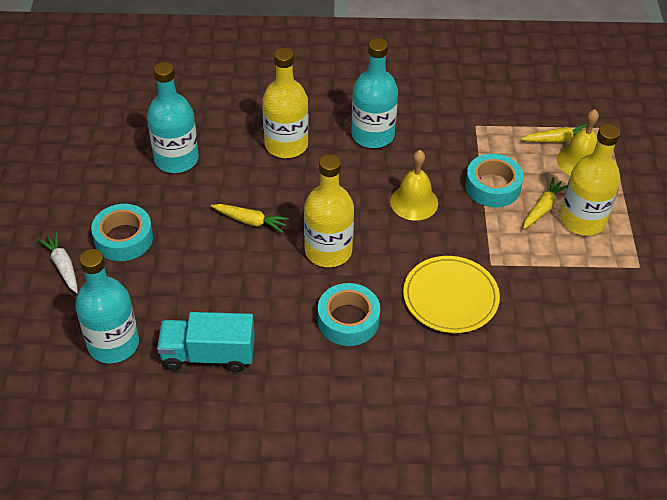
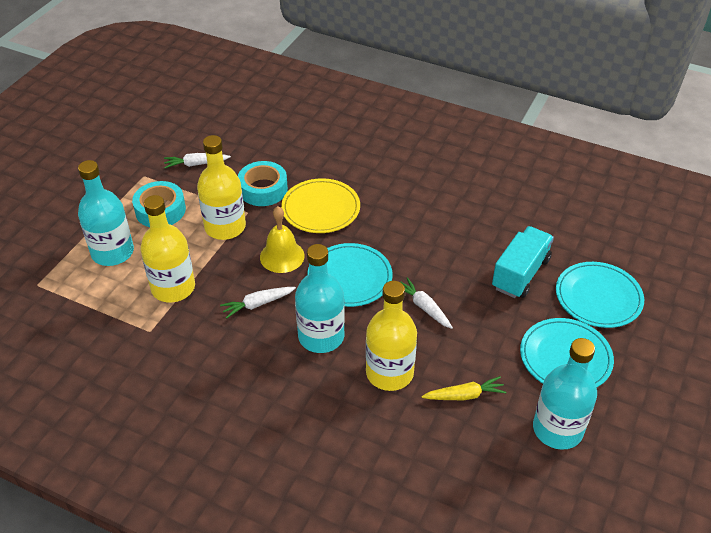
turquoise plate: none = 0 -> [307,243,393,307] [520,318,614,388] [556,262,644,328] = 3
turquoise tape: [91,204,153,261] [318,283,380,346] [465,154,524,207] = 3 -> [132,181,186,227] [238,161,288,206] = 2
white carrot: [38,232,78,293] = 1 -> [164,153,231,168] [220,287,296,319] [401,277,453,329] = 3
yellow bell: [390,150,438,221] [557,109,599,176] = 2 -> [260,206,305,273] = 1
yellow carrot: [211,204,289,233] [521,124,587,143] [523,177,567,229] = 3 -> [421,376,506,400] = 1

